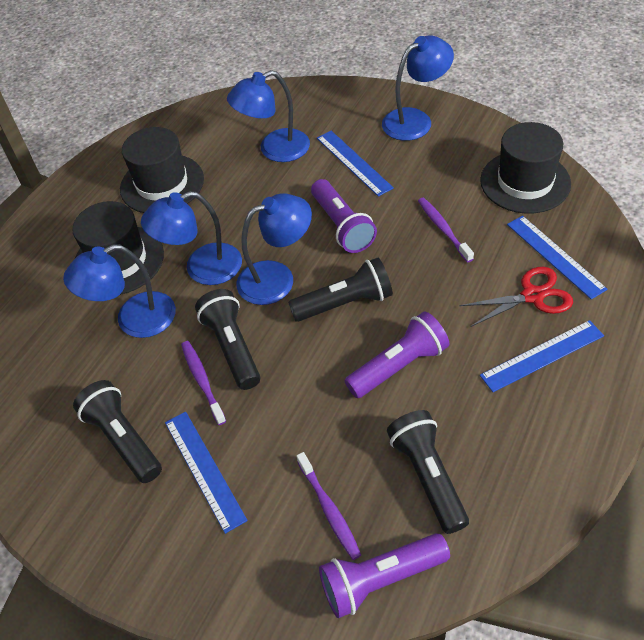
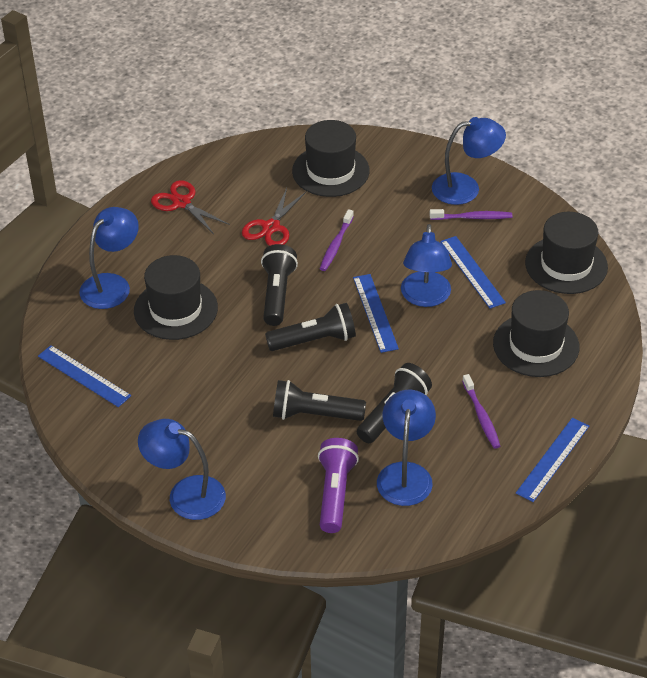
black hat: [72,201,164,295] [120,127,204,213] [480,122,571,214] = 3 -> [134,255,218,340] [292,120,370,197] [493,290,579,377] [525,212,608,294] = 4
purple flashlight: [311,179,377,253] [319,533,450,618] [345,311,449,398] = 3 -> [318,438,359,533] = 1
red scissors: [459,267,573,327] = 1 -> [151,180,230,234] [242,188,306,246] = 2

